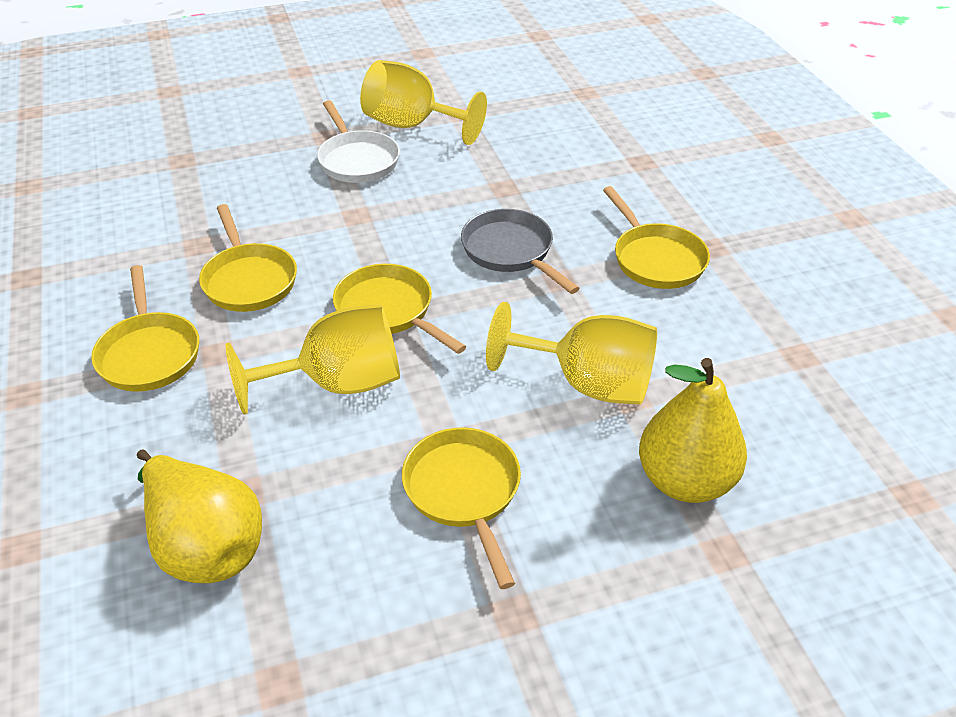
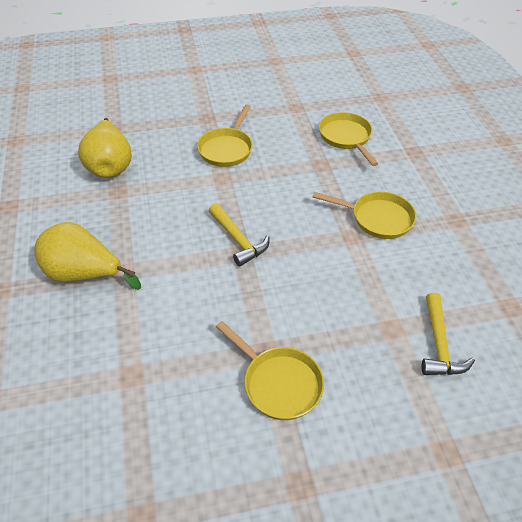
grey pan: [461,209,580,294] = 1 -> none = 0
white pan: [317,100,400,183] = 1 -> none = 0
yellow goblet: [225,304,400,414] [360,60,487,145] [486,302,657,405] = 3 -> none = 0
yellow hammer: none = 0 -> [209,203,269,266] [421,293,475,375] = 2
yellow pan: [91,265,199,392] [199,204,297,312] [333,264,466,354] [402,427,521,589] [603,186,710,289] = 5 -> [197,105,253,167] [216,321,324,420] [313,191,416,239] [319,112,378,166] = 4

